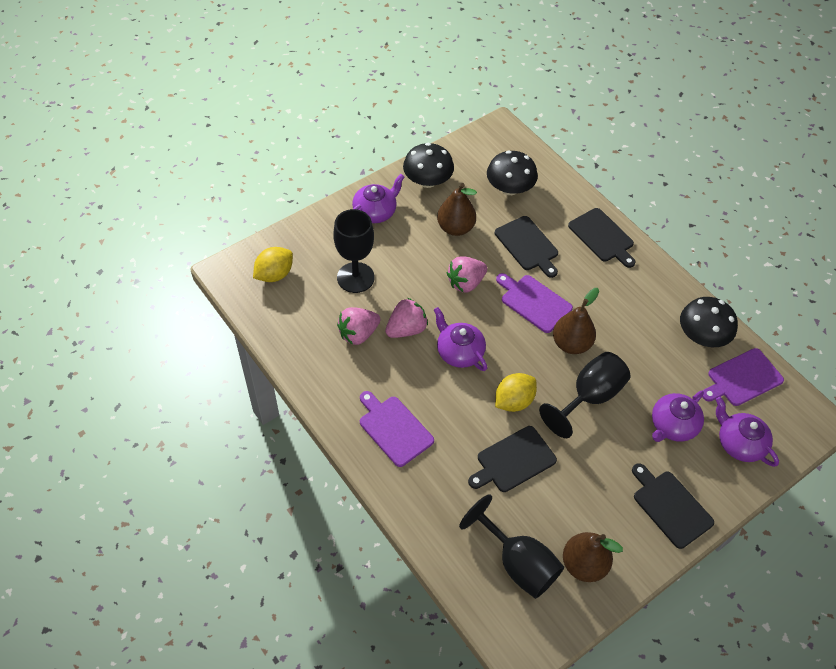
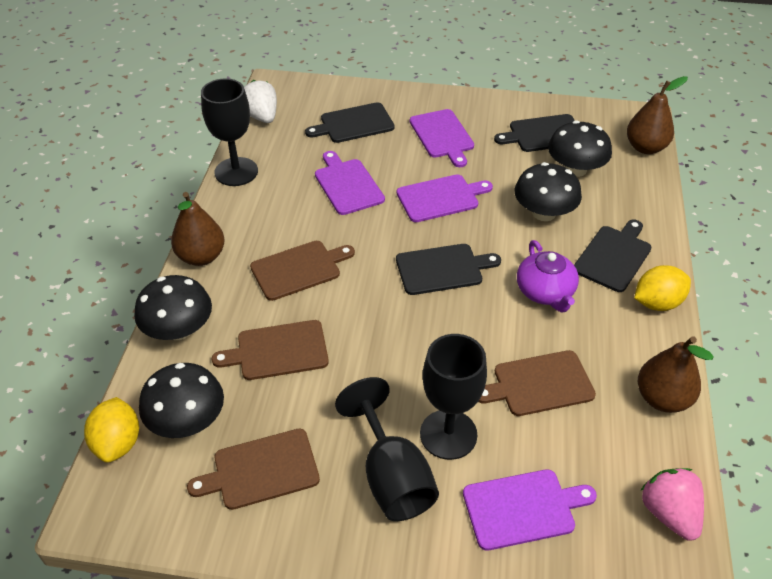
black mushroom: [403,143,454,188] [487,151,538,195] [680,297,738,347] = 3 -> [134,275,212,340] [139,363,224,438] [514,162,582,221] [548,120,612,177] = 4
brown cutting board: none = 0 -> [187,429,320,510] [211,320,329,380] [250,241,355,301] [478,350,596,416] = 4
pink strawberry: [337,307,380,345] [385,298,428,338] [447,256,487,292] = 3 -> [641,468,704,541] = 1
purple cutting board: [360,391,434,467] [496,273,573,333] [702,348,784,406] = 3 -> [315,151,385,215] [397,174,493,222] [410,109,474,167] [463,469,597,551] = 4
purple teapot: [352,174,404,223] [434,307,487,371] [652,391,704,442] [715,397,779,467] = 4 -> [517,240,579,313] = 1
white strawberry: none = 0 -> [244,80,277,123] = 1

